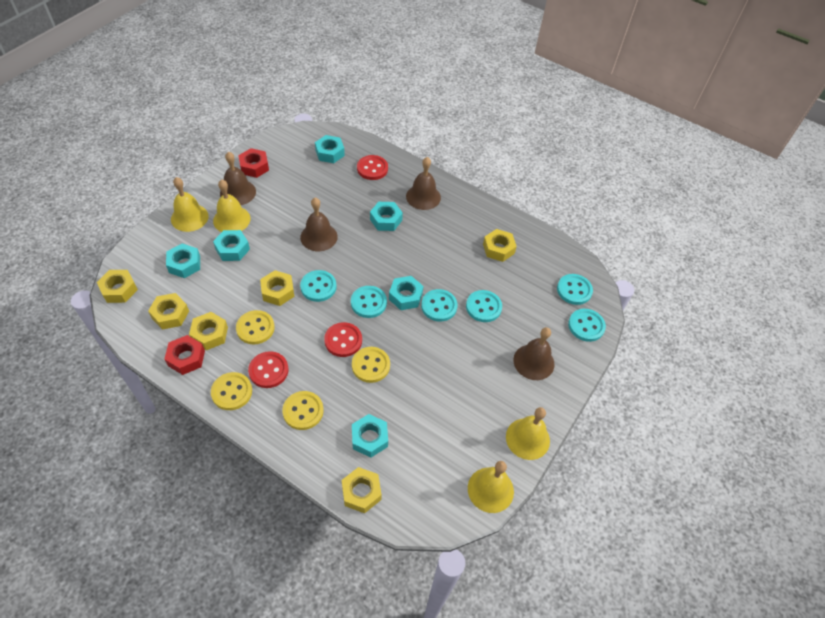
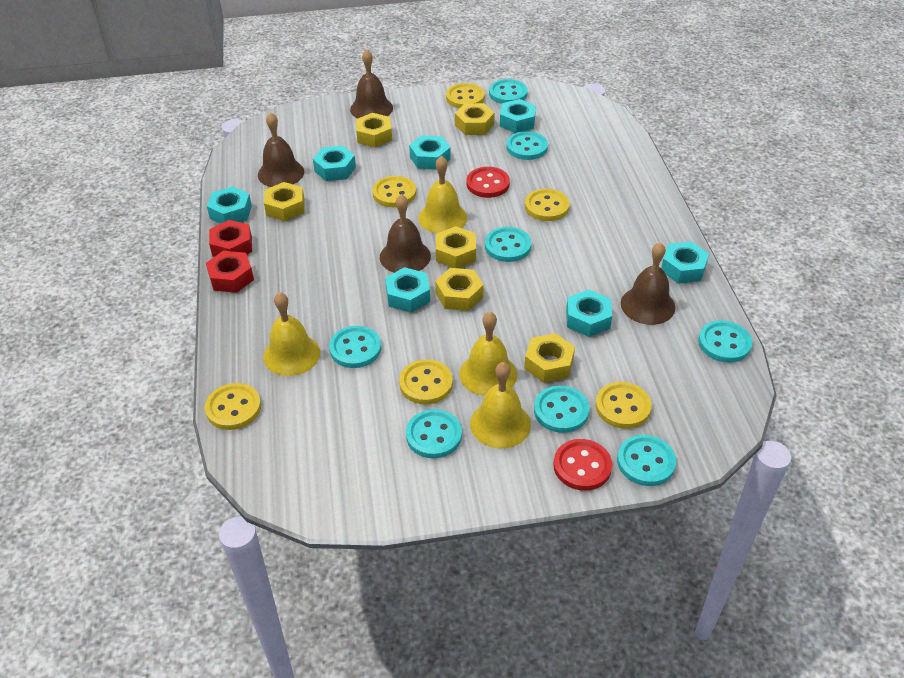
red button: [248,351,288,388] [324,322,362,357] [357,155,388,180] = 3 -> [467,167,510,198] [553,439,612,491] = 2
turquoise button: [300,270,337,302] [351,286,387,318] [421,289,458,322] [466,290,502,322] [557,274,593,305] [568,309,606,342] = 6 -> [329,326,381,368] [406,409,462,458] [485,227,532,262] [489,79,528,104] [506,131,548,160] [534,385,590,433] [617,435,676,486] [698,320,752,363] = 8
turquoise nut: [166,243,200,278] [213,230,250,261] [315,135,345,163] [352,414,388,457] [370,202,403,231] [389,276,423,310] = 6 -> [207,187,252,224] [313,146,356,181] [385,267,430,313] [409,135,451,170] [500,99,536,133] [566,289,612,337] [661,242,709,284] = 7
yellow button: [211,372,252,410] [236,310,275,344] [282,391,324,430] [352,347,390,383] = 4 -> [205,383,261,430] [372,176,416,207] [399,359,453,405] [446,83,485,108] [525,189,570,221] [596,382,652,429] = 6

